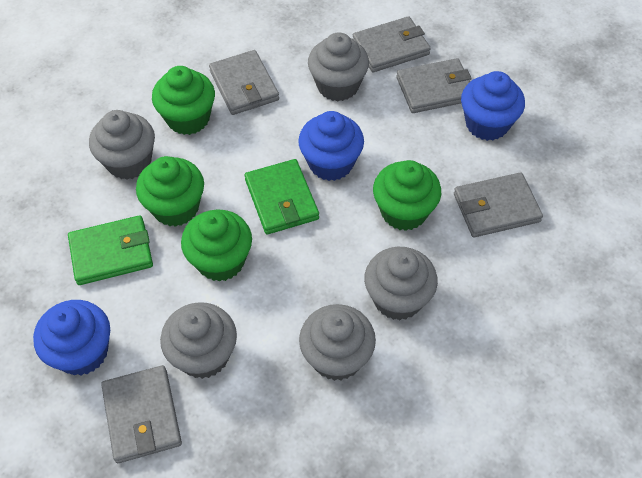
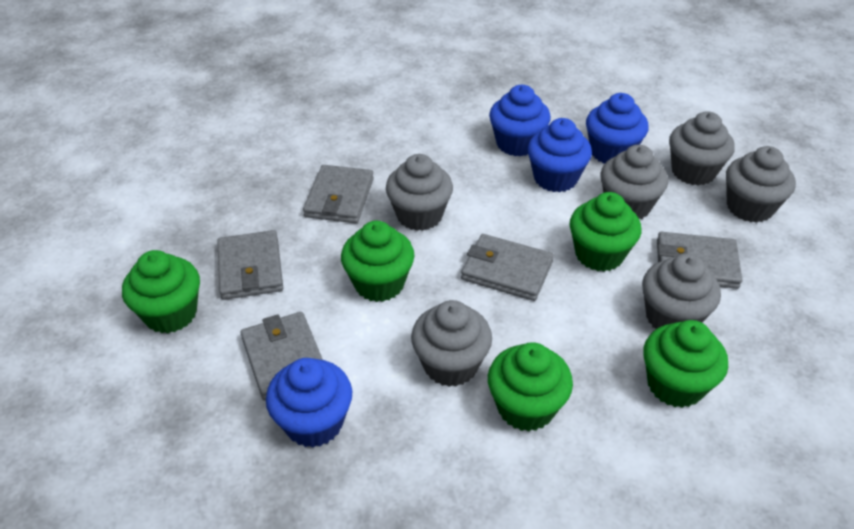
blue cupcake: [33,300,110,376] [298,111,364,181] [461,71,525,141] = 3 -> [266,358,352,448] [489,85,551,157] [527,118,592,192] [586,93,649,164] = 4
green cupcake: [136,156,204,227] [152,66,215,135] [181,210,252,282] [373,160,441,231] = 4 -> [122,250,200,333] [341,221,415,302] [488,342,573,432] [570,192,641,272] [643,320,728,408] = 5
green wallet: [68,215,153,285] [245,159,319,234] = 2 -> none = 0
grey cupcake: [89,110,155,180] [160,302,237,379] [299,304,376,381] [308,32,369,102] [364,247,438,320] = 5 -> [386,154,453,231] [411,300,492,387] [600,145,668,219] [642,253,721,329] [669,111,735,186] [726,146,796,223] = 6

